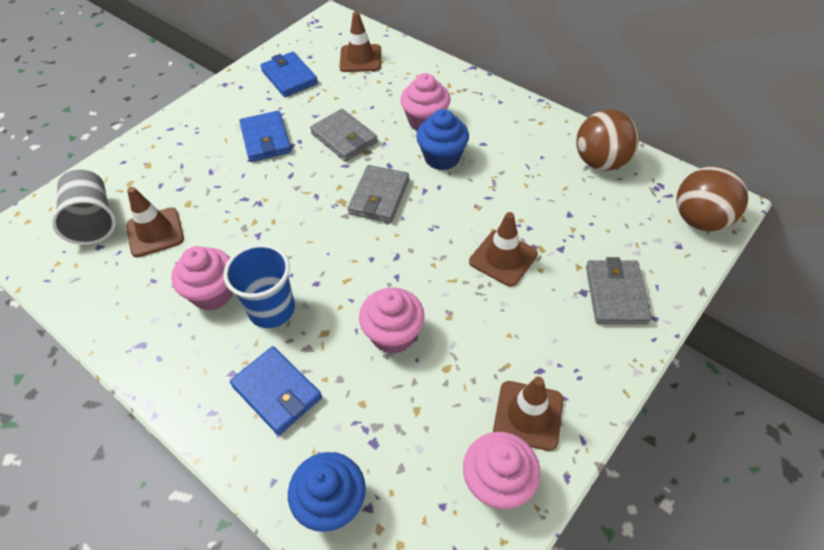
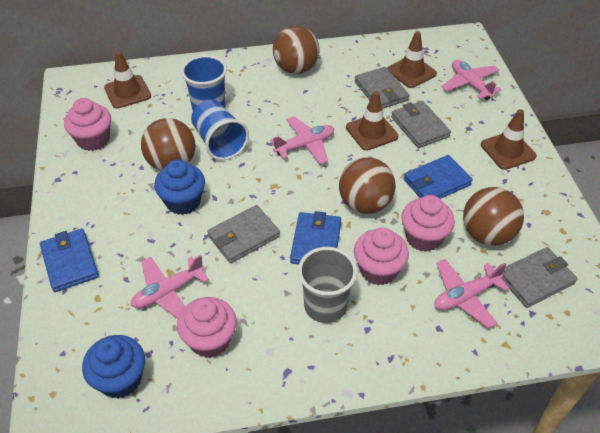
blue cup: [223,244,295,328] = 1 -> [181,55,227,110] [191,99,249,160] = 2
brown ball: [576,110,639,171] [676,166,748,231] = 2 -> [141,118,195,171] [273,26,320,74] [339,157,396,214] [463,187,524,246] = 4
grey wallet: [310,109,378,162] [347,165,409,223] [586,257,651,324] = 3 -> [207,205,280,263] [355,67,409,109] [391,101,451,148] [502,247,577,308] = 4
pink plane: none = 0 -> [131,255,209,319] [270,116,334,164] [434,259,510,329] [441,60,501,100] = 4

